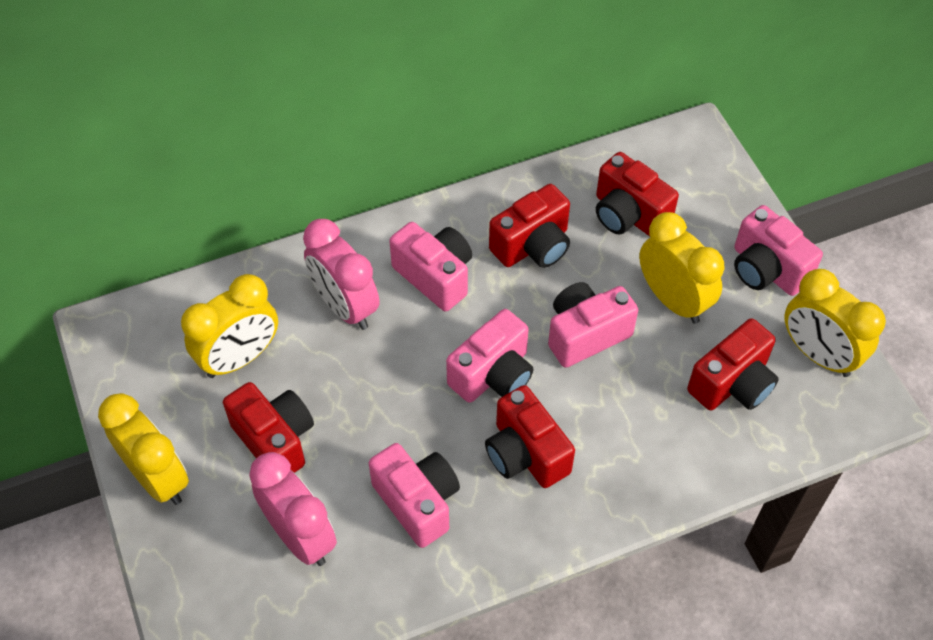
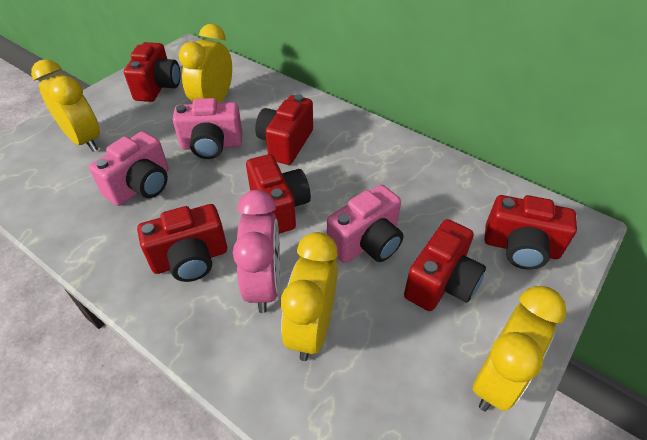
pink camera: [369,443,460,548] [389,222,472,311] [446,309,533,403] [548,282,638,368] [734,205,823,296] = 5 -> [89,131,168,206] [173,98,242,159] [327,185,404,263] = 3
pink clock: [249,452,337,566] [303,219,380,330] = 2 -> [233,190,280,313] = 1
red camera: [223,382,314,473] [485,385,575,488] [489,184,570,268] [596,152,679,236] [687,318,779,410] = 5 -> [124,42,181,102] [137,204,227,282] [246,154,311,234] [255,94,313,165] [404,219,486,311] [484,195,577,269] = 6

